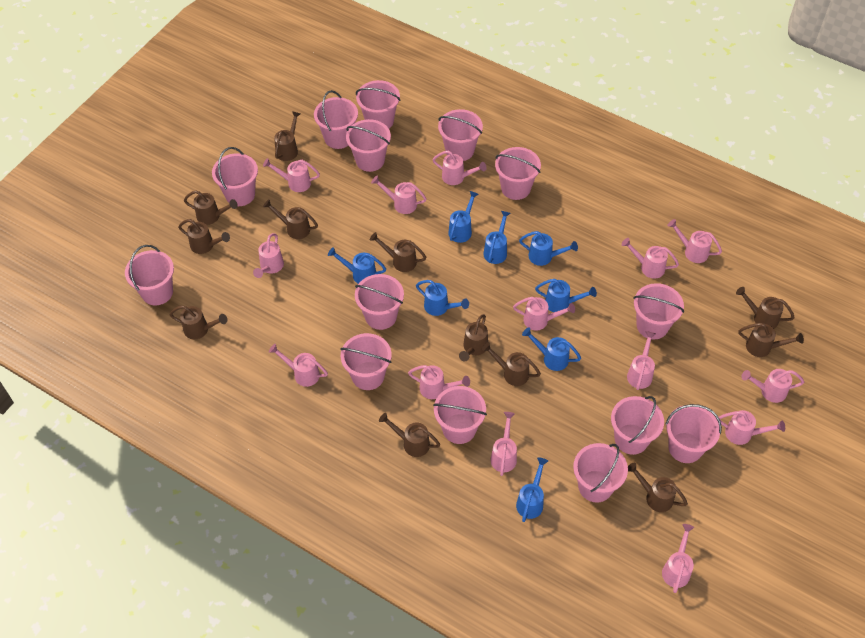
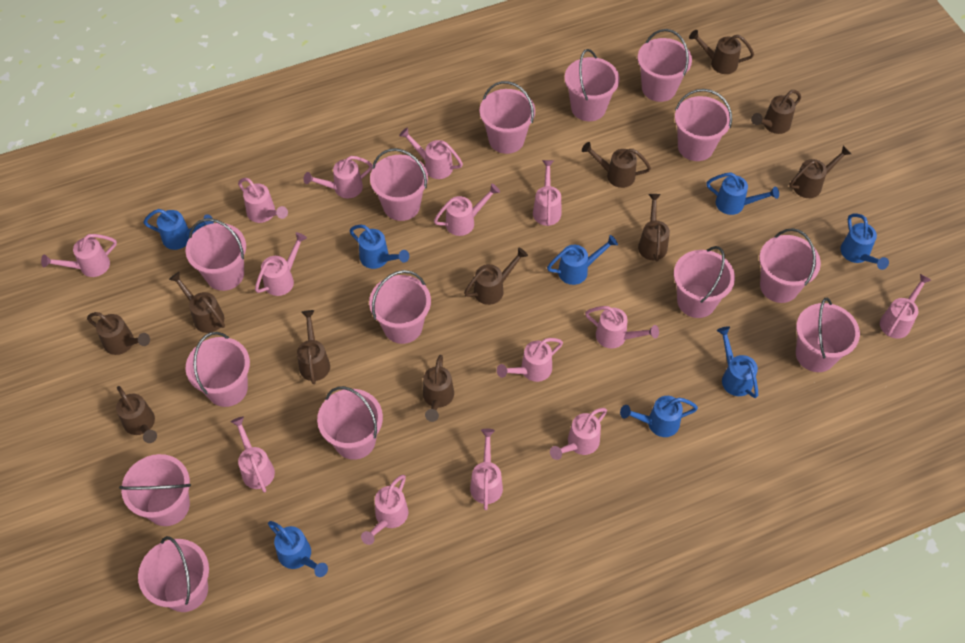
brown watering can: [169,305,227,339] [178,219,230,254] [184,191,238,225] [263,199,318,239] [274,111,301,161] [370,232,427,272] [379,413,440,457] [459,314,488,361] [482,342,541,386] [628,463,688,512] [736,287,795,329] [738,323,804,357] = 12 -> [87,312,150,355] [116,386,157,443] [169,272,225,333] [297,310,330,384] [423,355,454,422] [464,247,528,305] [582,142,651,188] [638,194,670,261] [689,30,754,74] [751,90,801,134] [789,146,851,198] = 11

